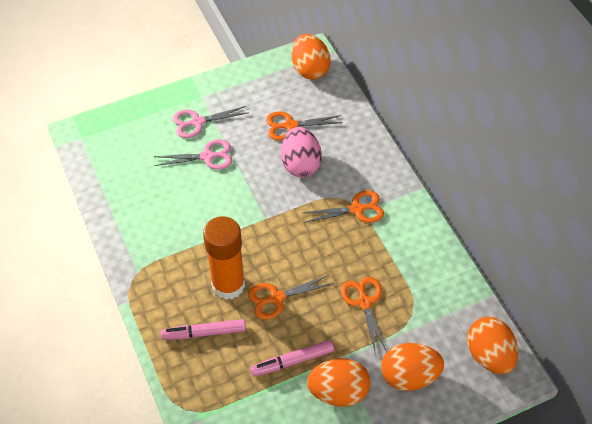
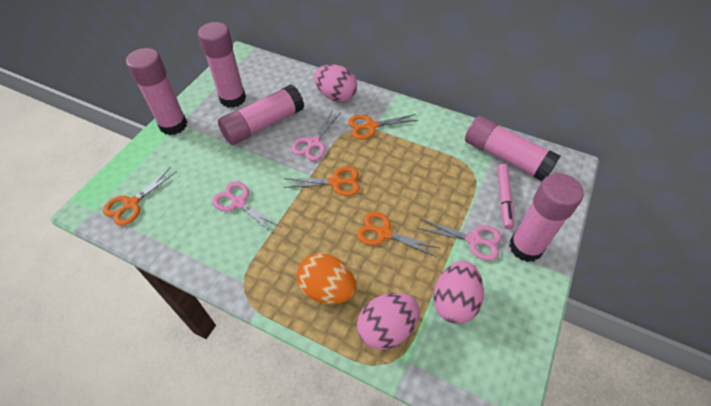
orange egg: [292,34,331,80] [307,358,370,407] [381,343,444,391] [467,317,518,374] = 4 -> [297,253,356,304] = 1
orange glue stick: [203,216,245,300] = 1 -> none = 0
pink egg: [281,127,322,178] = 1 -> [314,64,357,102] [357,293,419,350] [433,261,484,324] = 3
pink glue stick: none = 0 -> [126,48,187,135] [198,22,246,108] [218,84,304,145] [465,116,561,181] [509,173,583,262] = 5
pink marker: [161,319,246,340] [250,340,334,377] = 2 -> [497,164,514,229] = 1
pink scissors: [154,139,232,170] [172,106,247,138] = 2 -> [212,181,281,233] [291,110,341,161] [417,219,502,261] = 3

